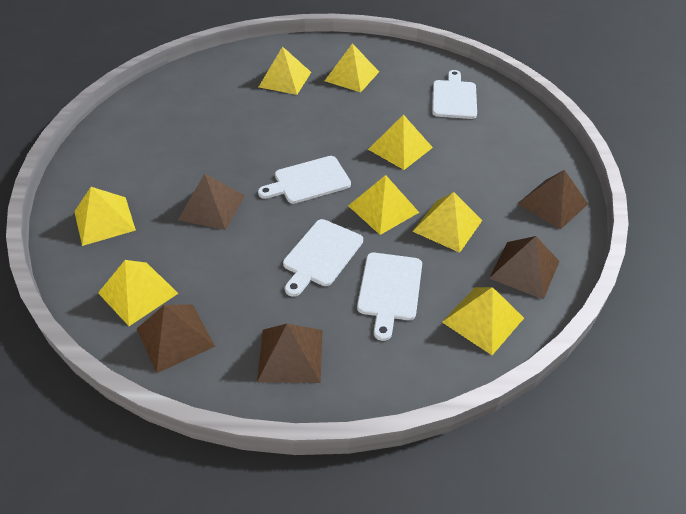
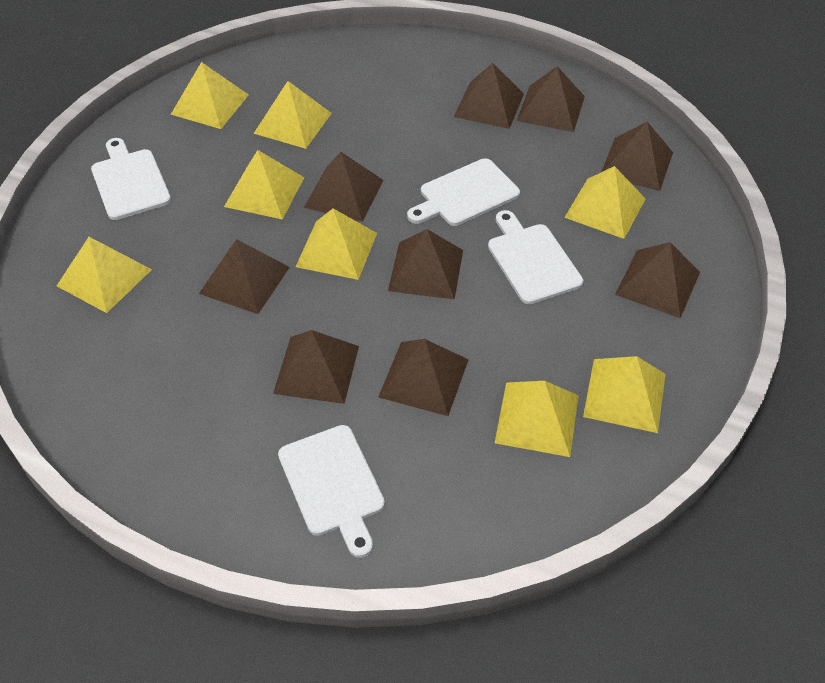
brown pyramid: [137,304,215,373] [178,174,245,230] [257,324,323,383] [489,236,559,299] [517,170,588,230] = 5 -> [199,239,290,314] [273,330,359,404] [304,152,383,222] [378,339,469,416] [388,229,463,299] [454,63,524,129] [517,66,585,132] [601,122,673,191] [615,242,700,318] = 9

